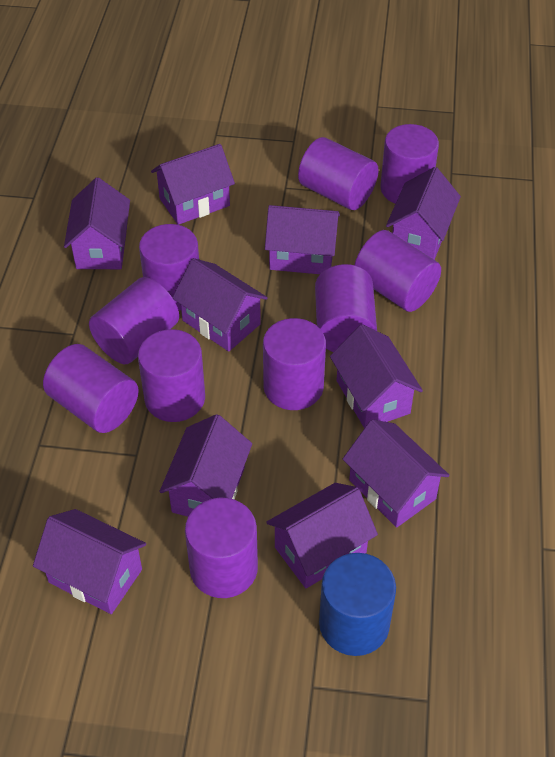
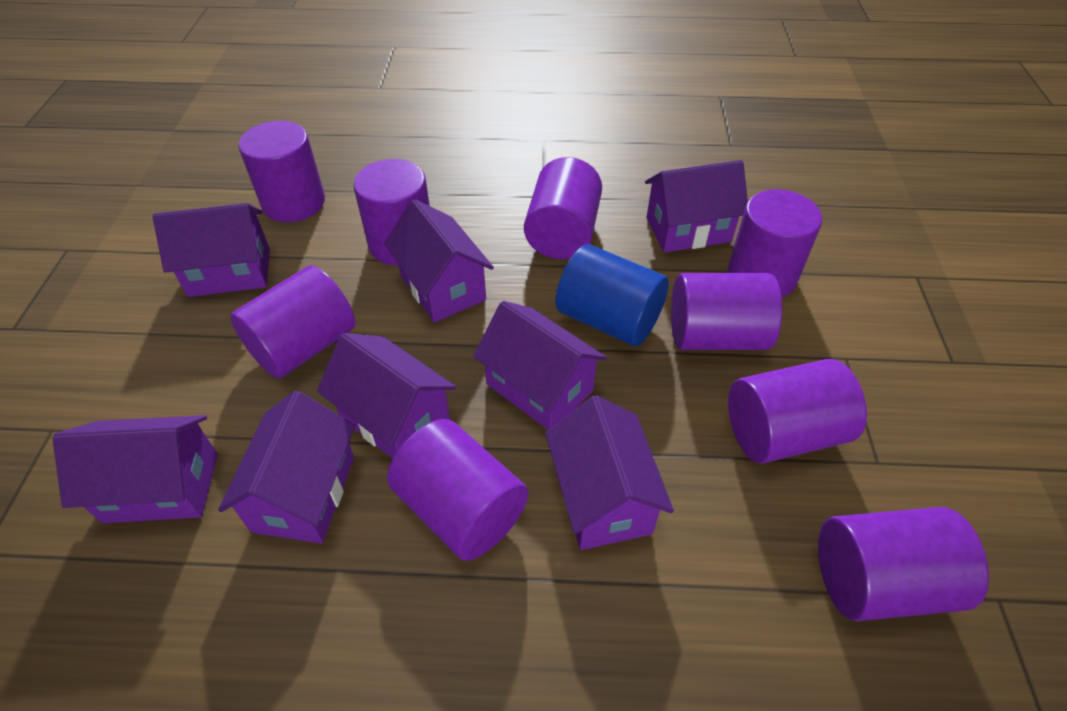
purple cylinder: [43,344,139,433] [89,277,179,364] [138,329,205,422] [139,224,199,311] [185,498,258,598] [263,318,326,410] [298,137,379,210] [315,264,377,352] [355,230,441,312] [380,124,439,204] = 10 -> [230,265,355,379] [239,121,325,222] [354,159,430,265] [387,419,528,561] [524,157,602,259] [671,273,782,350] [728,189,822,297] [728,359,867,464] [818,507,989,621] = 9
purple house: [33,509,146,614] [64,178,130,269] [151,144,235,225] [160,414,252,517] [172,258,268,351] [265,205,340,274] [267,483,378,588] [330,324,423,428] [343,419,450,528] [386,167,461,260] = 10 -> [52,415,218,523] [153,203,270,297] [218,391,355,544] [317,333,456,459] [384,199,494,323] [473,301,607,430] [545,395,674,550] [645,160,748,253] = 8

